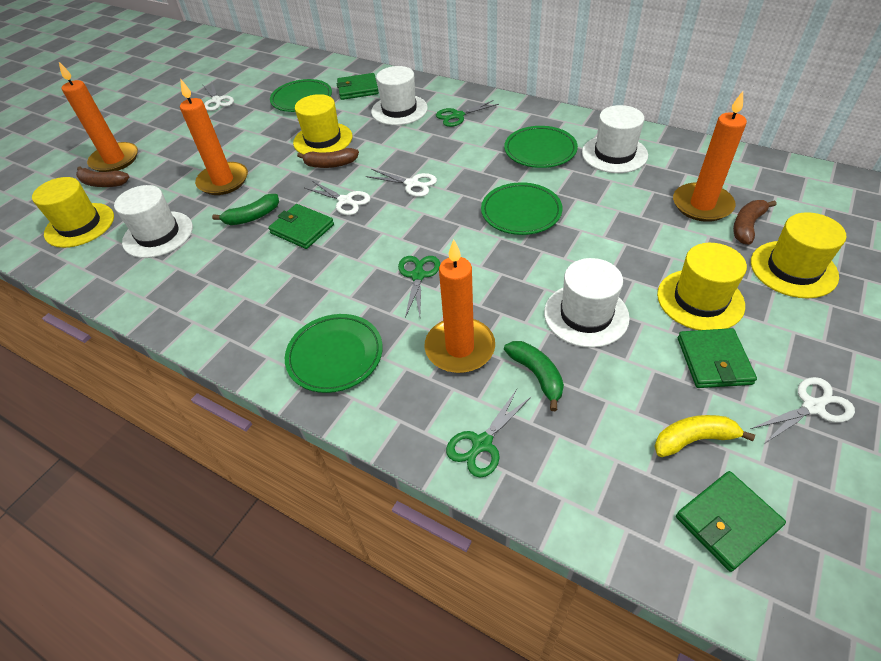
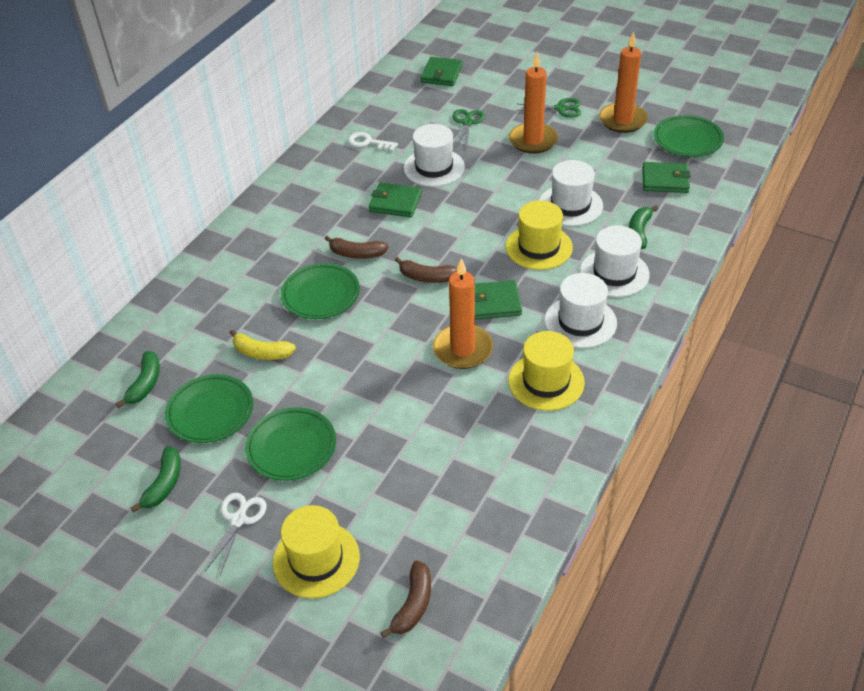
green banana: [212,194,279,225] [504,341,564,411] = 2 -> [116,351,160,408] [130,446,181,513] [629,205,658,249] = 3
green scissors: [398,256,440,318] [436,100,499,127] [446,389,531,477] = 3 -> [452,109,485,147] [517,98,581,118] = 2
orange candle: [59,62,138,172] [180,78,248,195] [424,239,495,373] [673,91,747,222] = 4 -> [433,258,493,369] [509,52,558,154] [599,31,648,133] = 3
white key: none = 0 -> [348,132,398,151] = 1
white scissors: [203,81,234,111] [305,181,371,215] [366,169,437,197] [750,377,855,444] = 4 -> [205,492,266,575] = 1
yellow hat: [32,177,114,248] [293,94,352,154] [657,243,747,330] [751,212,847,298] = 4 -> [273,505,360,599] [506,201,573,270] [508,331,585,411] = 3

